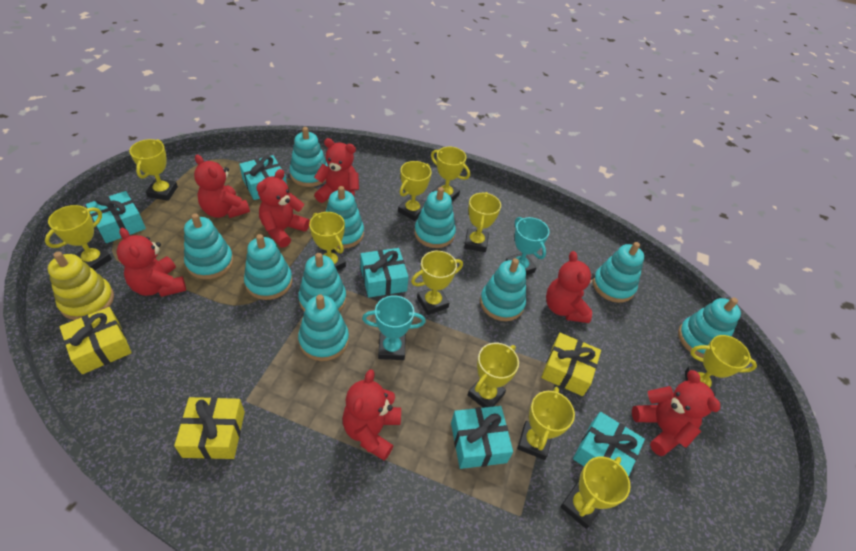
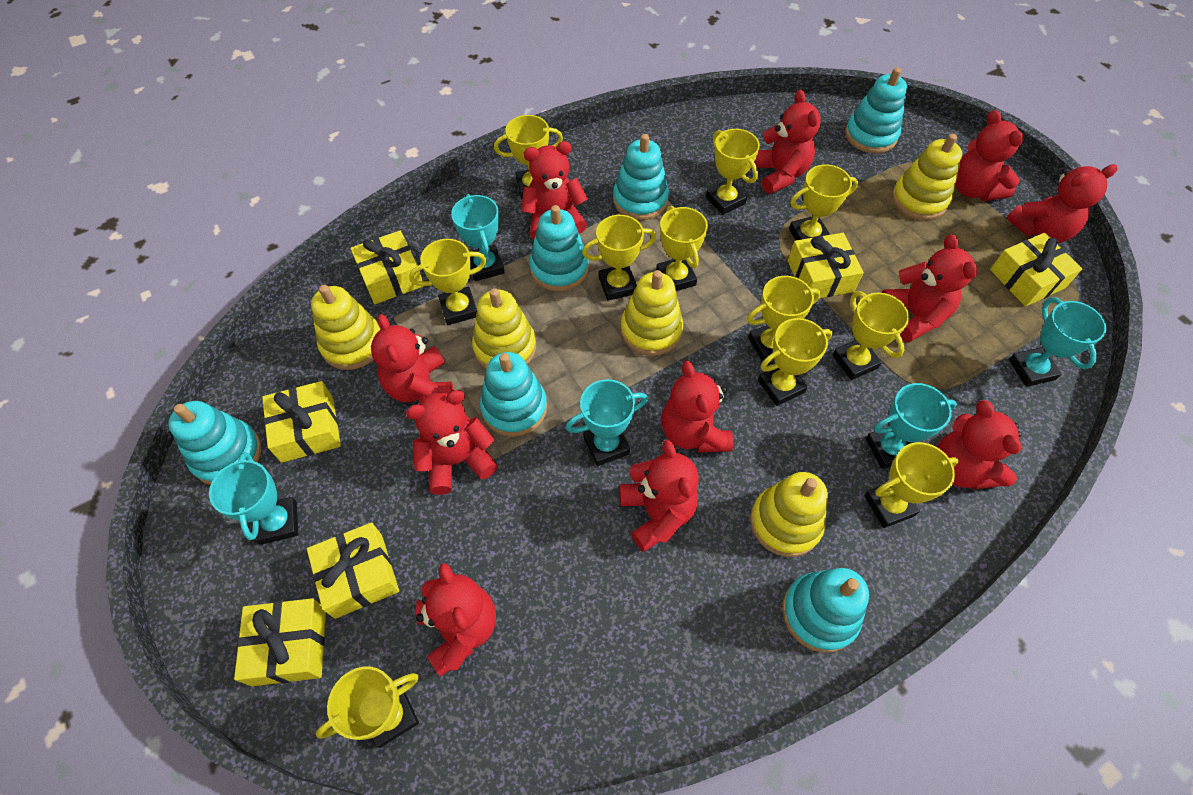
red teddy bear: [116,228,186,297] [194,155,250,218] [256,169,310,248] [314,138,359,203] [342,369,401,461] [546,251,595,323] [632,370,720,456] = 7 -> [371,314,454,404] [405,390,498,495] [416,563,496,677] [521,141,588,240] [619,440,699,552] [661,361,733,453] [754,90,821,194] [882,234,978,343] [937,400,1021,490] [955,110,1023,201] [1006,164,1117,243] = 11
turquoise gift: [86,191,146,243] [239,155,287,200] [360,248,408,297] [451,406,513,469] [573,412,645,476] = 5 -> none = 0
turquoise stacking toy: [184,213,234,279] [244,234,292,300] [289,127,328,187] [298,253,346,312] [298,295,349,361] [326,186,364,249] [414,187,456,248] [480,258,526,321] [593,242,644,303] [678,297,741,358] = 10 -> [168,401,261,485] [480,352,547,437] [529,205,589,291] [613,134,669,220] [782,568,869,653] [845,68,907,153] = 6
turquoise trophy: [362,295,426,360] [506,217,549,275] = 2 -> [209,452,299,545] [451,194,505,281] [566,379,648,466] [865,383,957,469] [1009,297,1106,387] = 5
yellow gift: [59,307,132,374] [174,397,245,459] [541,333,601,396] = 3 -> [234,598,326,686] [262,381,341,463] [307,522,399,619] [350,230,424,304] [788,233,864,298] [990,233,1082,307] = 6
yellow stacking toy: [48,252,114,320] = 1 -> [311,285,381,370] [472,288,536,369] [621,270,683,356] [750,472,828,557] [892,134,962,220] = 5

